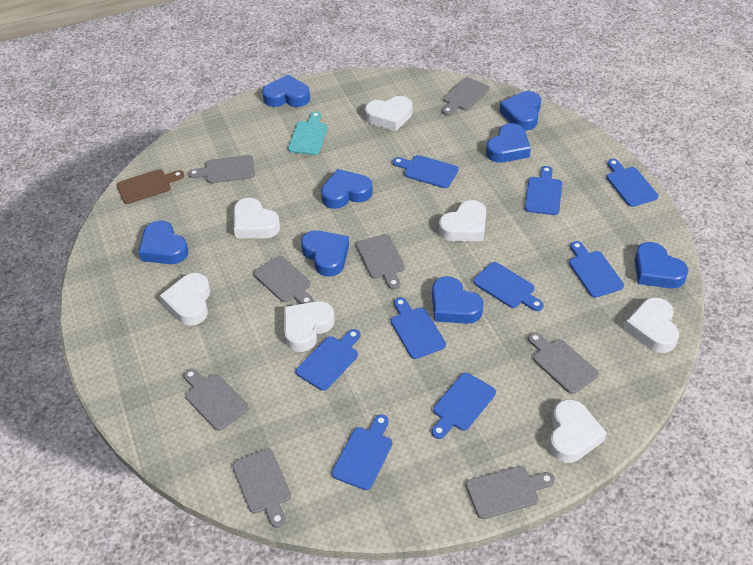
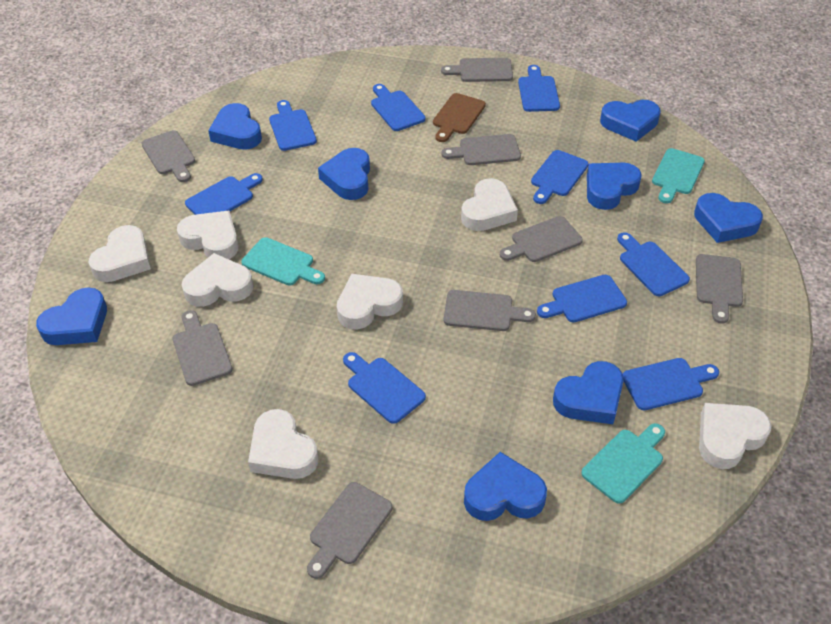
turquoise cutting board: [288,111,328,155] = 1 -> [241,237,325,286] [581,423,665,504] [652,148,705,204] = 3

